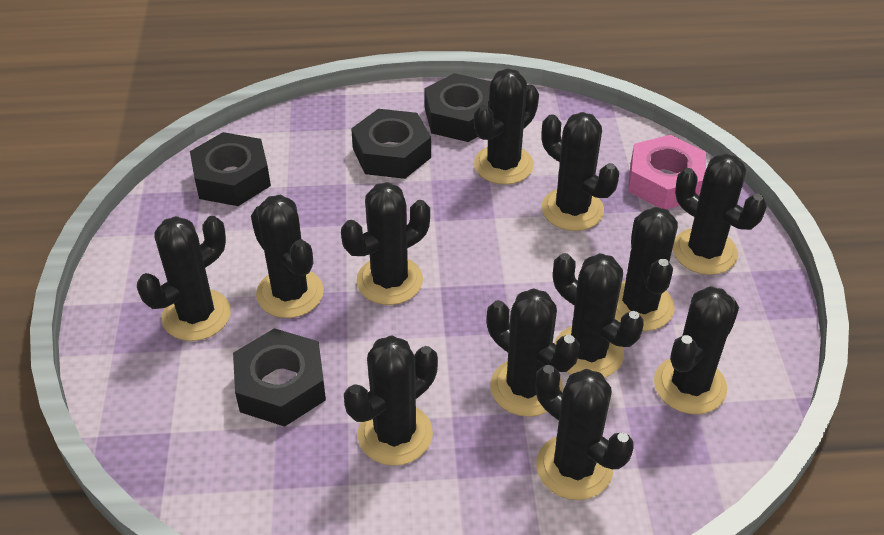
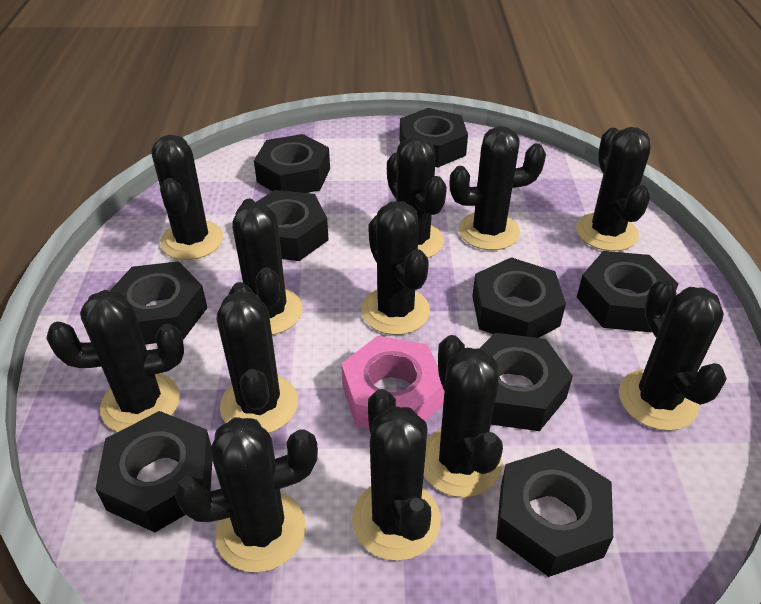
black nut: [190,132,271,206] [233,328,326,427] [351,109,431,179] [425,73,491,142] = 4 -> [95,411,212,532] [110,261,207,345] [254,134,330,193] [257,190,329,261] [400,108,468,167] [472,257,566,338] [479,333,573,431] [496,448,613,577] [577,251,679,332] = 9

